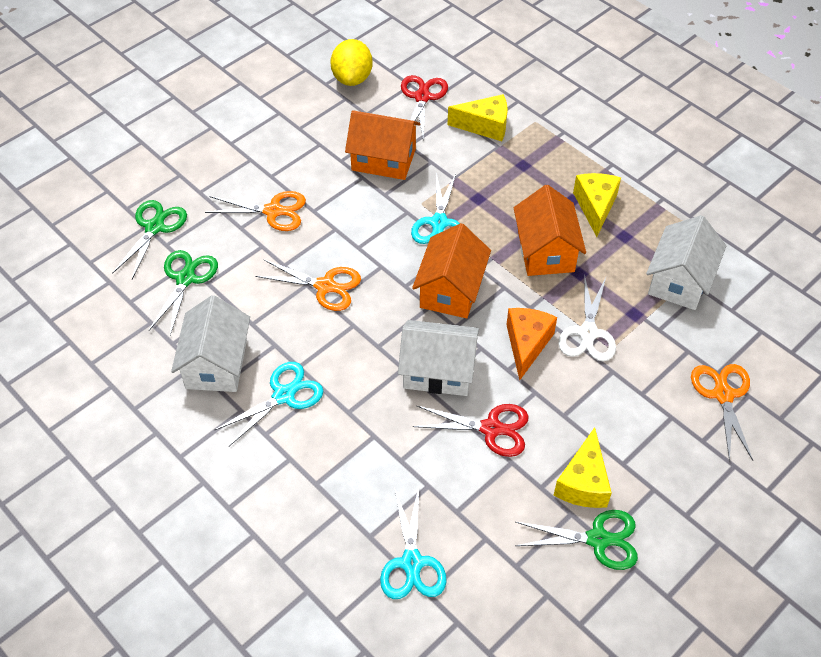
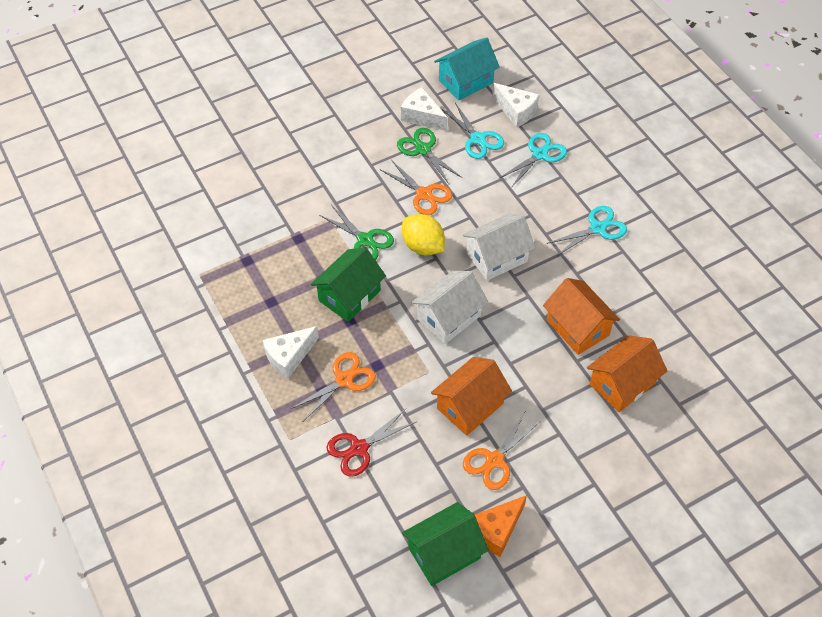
green house: none = 0 -> [310,247,386,322] [402,502,489,586] = 2
green scissors: [112,200,187,279] [149,250,218,335] [516,510,638,570] = 3 -> [319,205,394,260] [397,128,462,184] = 2
red scissors: [401,75,448,139] [413,404,529,457] = 2 -> [327,409,416,477] = 1
turquoise house: none = 0 -> [434,37,500,101] = 1
white cheese: none = 0 -> [262,326,319,379] [401,87,448,131] [492,83,539,128] = 3
white house: [171,295,250,392] [398,320,479,396] [646,215,726,310] = 3 -> [412,271,489,344] [463,214,535,281] = 2
white scissors: [558,274,616,361] = 1 -> none = 0
yellow cheese: [448,94,507,141] [554,427,612,508] [573,173,621,237] = 3 -> none = 0

